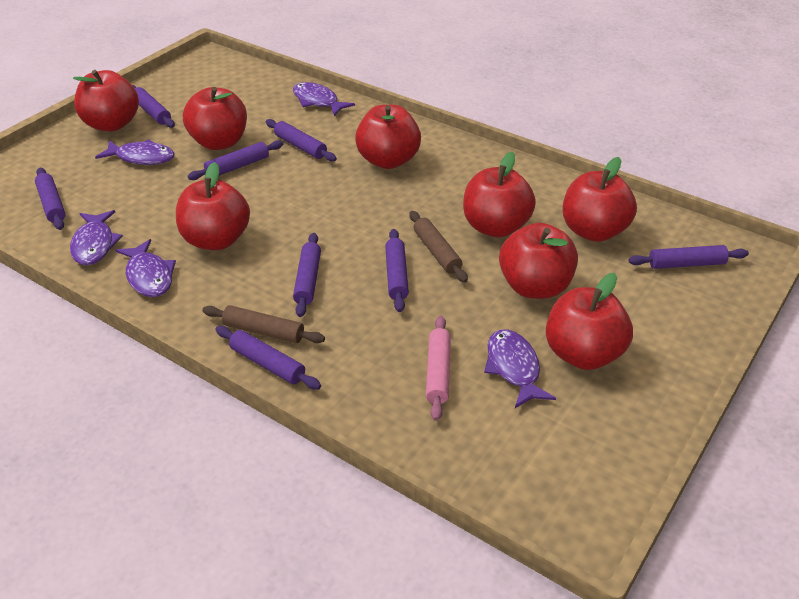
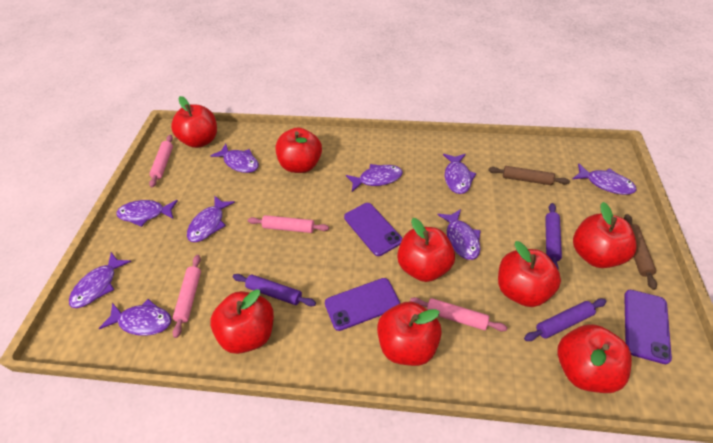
pink rolling pin: [426,316,451,421] = 1 -> [149,135,173,187] [173,255,201,338] [248,215,329,233] [410,297,508,331] = 4
purple fish: [70,210,123,265] [95,139,175,165] [115,239,176,297] [293,82,355,116] [484,329,556,408] = 5 -> [69,252,131,308] [99,299,171,336] [116,200,178,227] [187,195,235,242] [210,143,259,173] [346,164,403,192] [437,209,481,260] [443,154,476,194] [573,163,636,195] = 9
purple phone: none = 0 -> [325,278,400,331] [344,203,403,256] [624,290,672,364] = 3
purple rolling pin: [35,167,65,230] [132,85,175,128] [187,140,283,180] [215,326,321,390] [266,119,337,162] [293,233,321,317] [385,229,409,312] [628,245,749,269] = 8 -> [233,274,316,306] [524,298,607,341] [545,203,562,269] = 3

